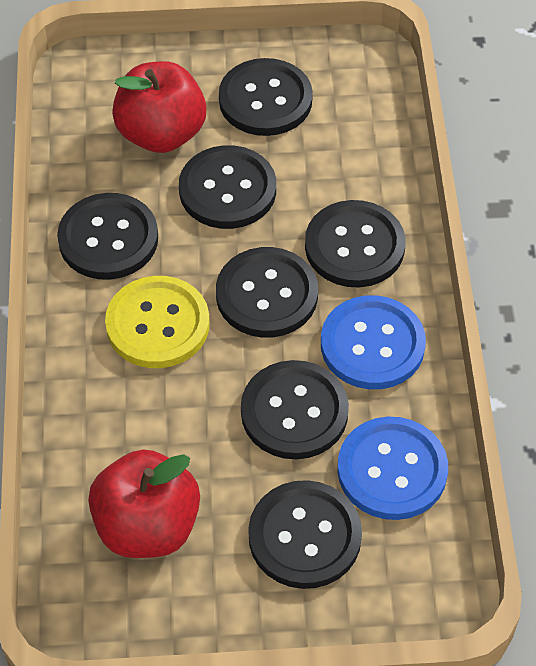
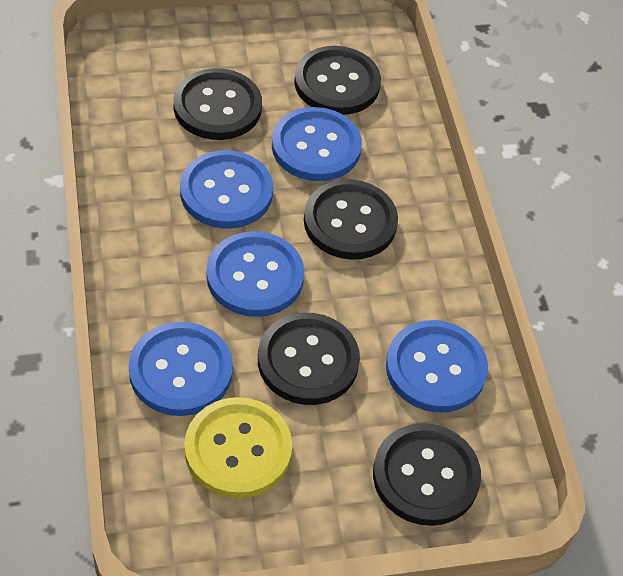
black button: [57,193,158,280] [179,145,276,229] [216,247,318,338] [219,58,313,136] [241,360,349,459] [248,480,362,589] [305,200,406,287] = 7 -> [173,68,262,140] [258,313,360,405] [294,46,381,115] [304,179,398,260] [373,423,481,526] = 5
blue button: [321,295,426,389] [337,417,448,520] = 2 -> [129,322,233,416] [180,150,273,229] [206,231,304,317] [272,107,362,181] [386,320,488,413] = 5
red apple: [88,449,200,558] [112,61,206,153] = 2 -> none = 0

